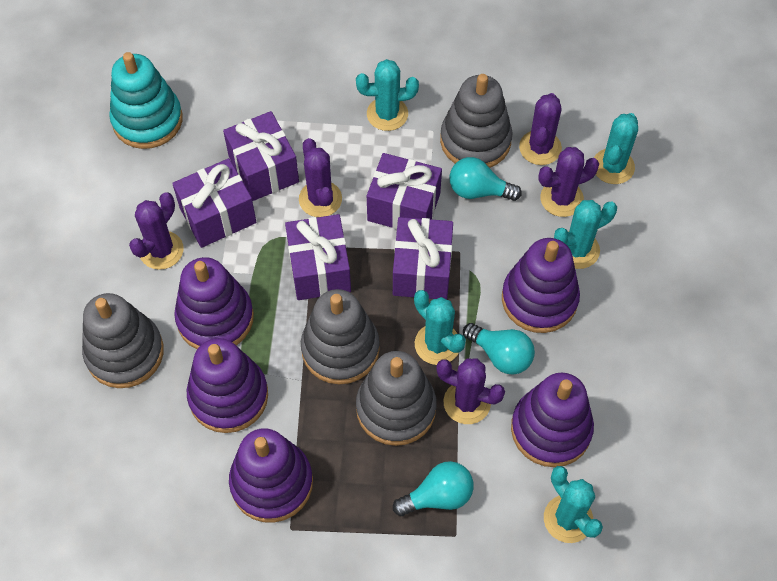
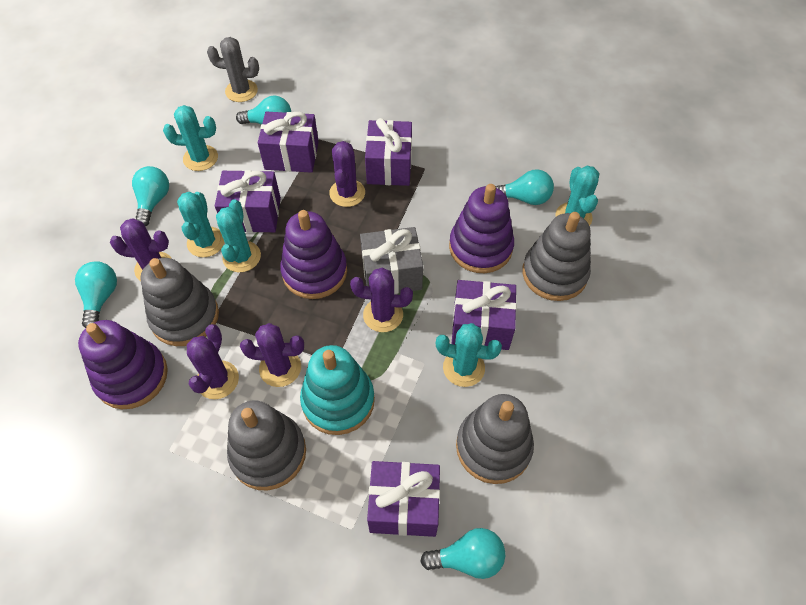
grey cactus: none = 0 -> [207,37,259,102] = 1
grey gift: none = 0 -> [360,227,423,294] = 1
purple stacking toy: [174,257,254,349] [187,338,268,433] [229,428,313,523] [502,238,580,333] [511,373,594,467] = 5 -> [78,320,168,409] [280,210,347,299] [449,184,514,273] = 3
turquoise light bulb: [393,461,474,516] [449,157,522,201] [463,323,535,375] = 3 -> [75,261,117,328] [132,166,169,226] [236,96,291,125] [420,528,505,579] [495,169,554,205] = 5

